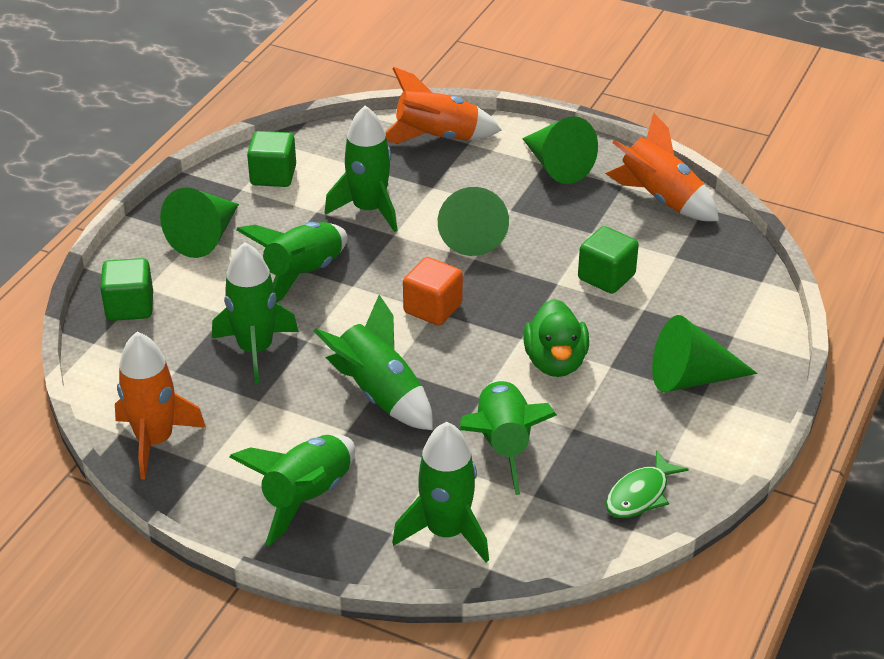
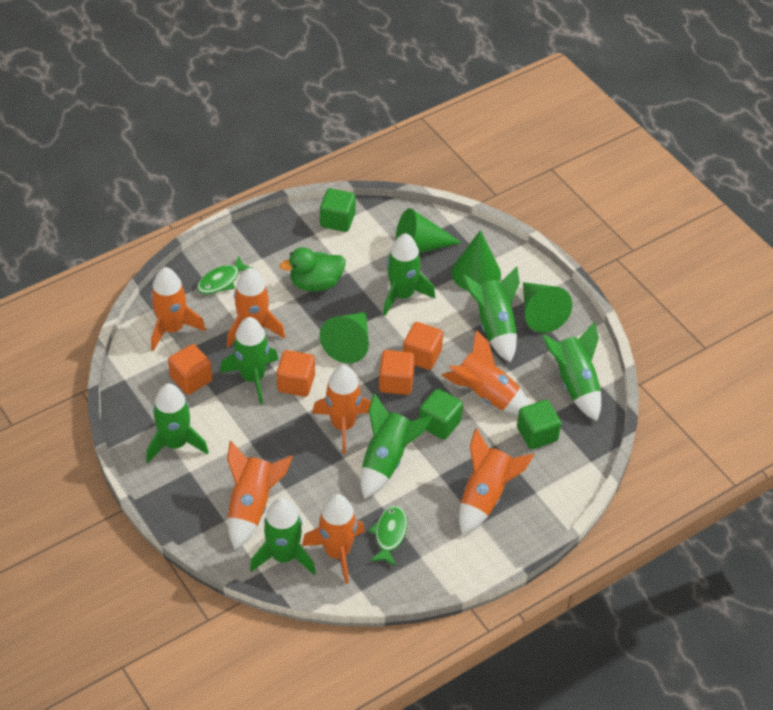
green fish: [606,450,689,518] = 1 -> [197,256,254,294] [368,506,407,566] = 2
orange cube: [403,257,463,326] = 1 -> [168,344,213,395] [277,350,315,397] [379,350,415,395] [403,322,443,370] = 4
orange rocket: [115,332,206,480] [385,67,501,143] [605,112,719,221] = 3 -> [150,267,206,351] [227,268,285,347] [227,441,293,550] [302,494,365,584] [312,365,371,454] [441,330,530,415] [459,428,534,536] = 7

